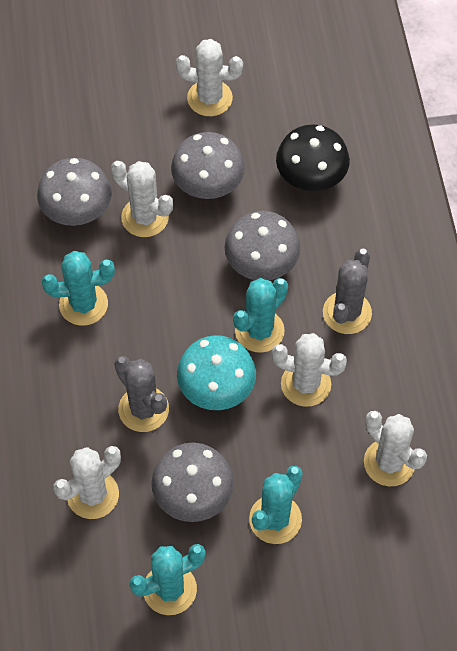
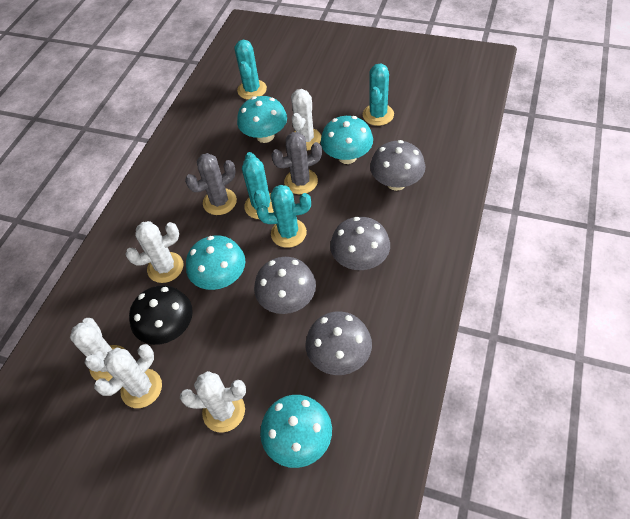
turquoise mushroom: [177,335,256,410] = 1 -> [186,235,245,290] [237,96,287,143] [260,395,332,468] [321,116,373,164] = 4

